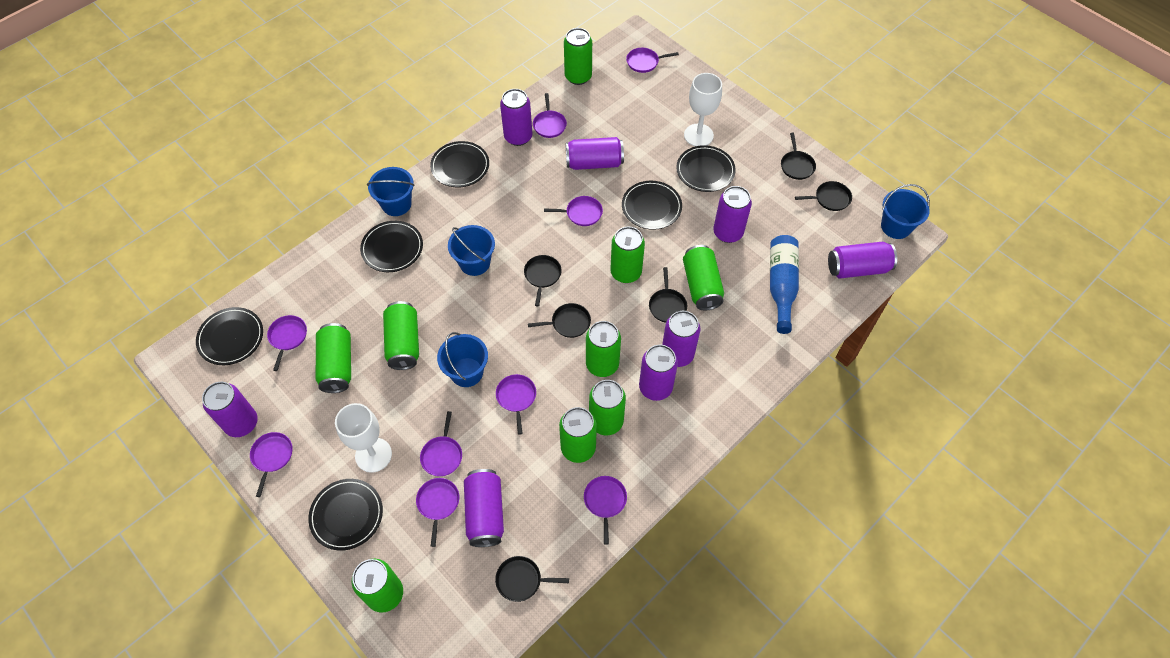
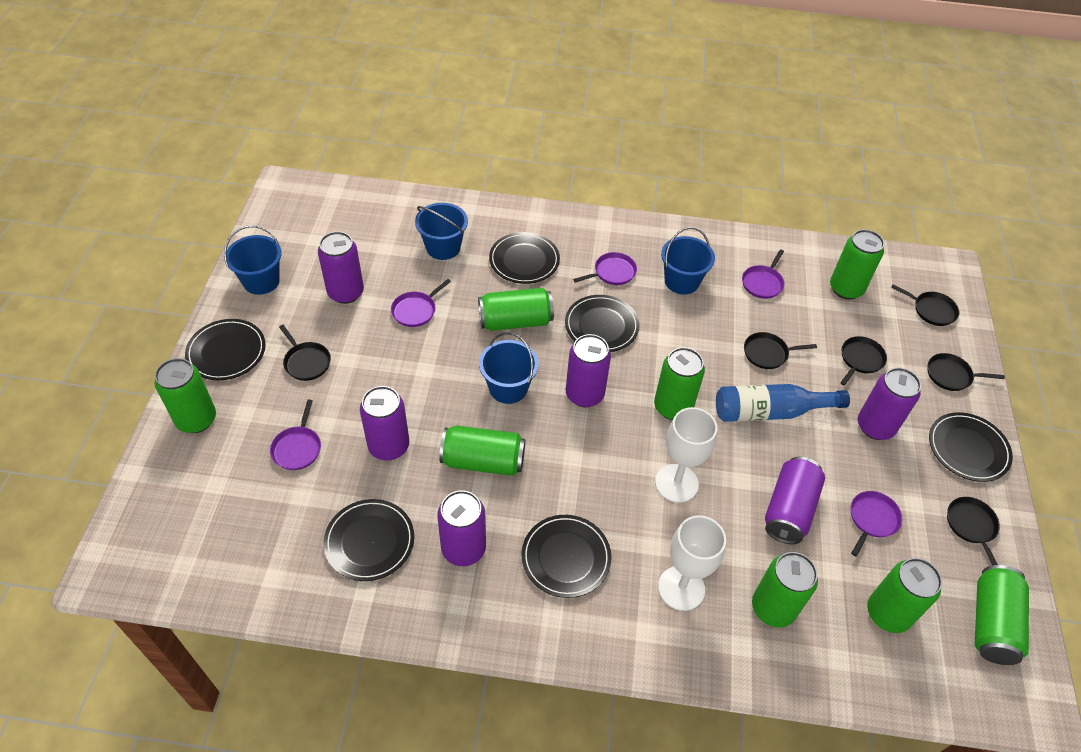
green can: [316,323,351,393] [351,559,403,612] [383,301,419,370] [559,407,597,463] [564,28,592,85] [586,321,621,377] [589,380,626,435] [610,227,645,283] [683,245,724,311] = 9 -> [155,358,216,433] [439,425,525,476] [478,288,554,331] [654,347,705,420] [752,552,818,627] [830,229,884,300] [867,558,942,633] [975,565,1029,665] = 8
purple can: [202,382,258,437] [464,469,504,547] [500,89,532,146] [566,137,624,170] [639,345,678,401] [662,311,700,367] [713,186,752,243] [828,242,897,279] = 8 -> [318,231,364,304] [360,386,409,461] [437,490,486,566] [566,334,611,407] [765,457,825,544] [858,368,921,440] = 6
purple pan: [250,432,293,497] [267,315,307,371] [416,478,459,547] [420,411,462,476] [496,374,536,435] [533,93,567,138] [544,196,603,226] [584,476,627,545] [626,48,679,73] = 9 -> [270,400,321,470] [391,279,451,327] [573,252,637,285] [742,249,785,299] [851,491,902,556] = 5

